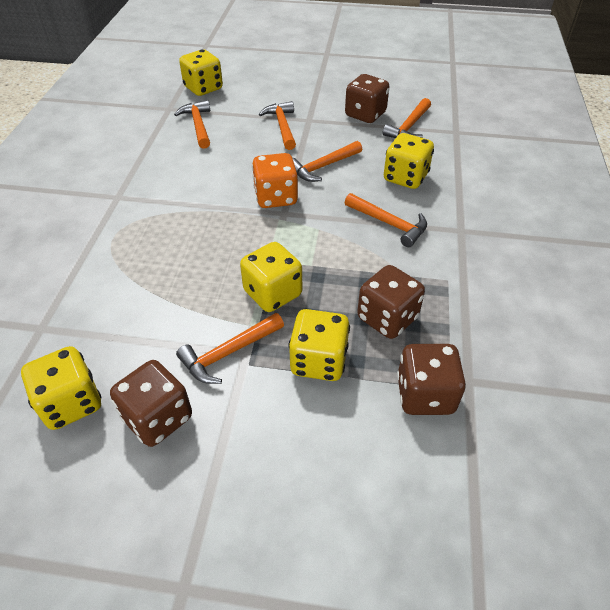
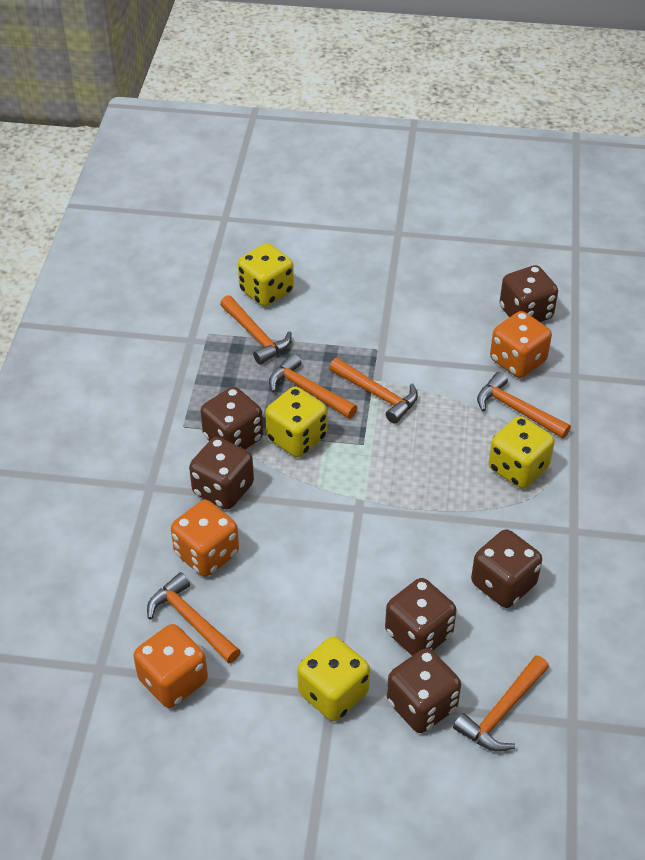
brown dice: [110,360,192,447] [345,74,390,123] [357,265,425,339] [397,344,466,415] = 4 -> [189,437,254,510] [201,387,263,450] [385,578,456,656] [387,648,461,733] [471,529,542,608] [500,265,558,322] = 6
orange dice: [252,153,298,208] = 1 -> [133,624,208,708] [171,500,239,577] [490,311,552,378] = 3
yellow dice: [21,346,101,430] [179,49,223,96] [240,242,302,312] [288,309,350,381] [384,133,434,189] = 5 -> [238,243,294,307] [265,387,327,457] [297,636,370,721] [489,416,555,489] = 4

